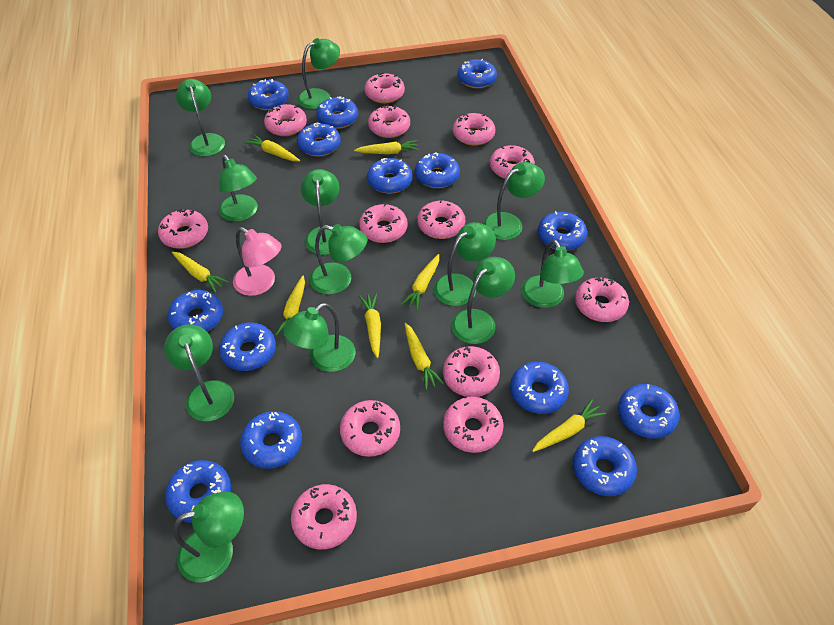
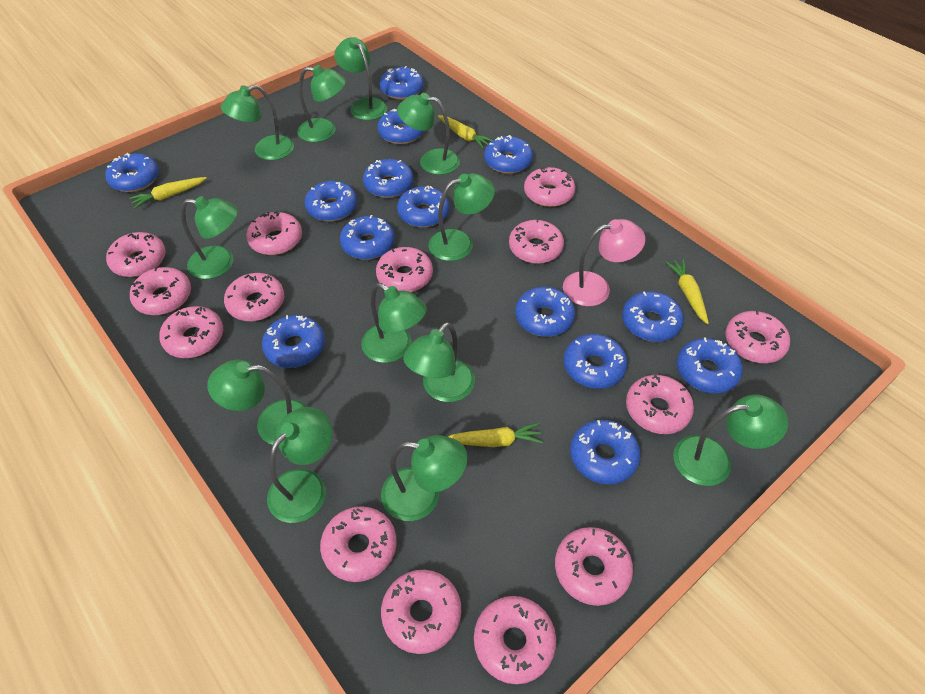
pink donut: [158,209,208,249] [264,104,307,136] [291,484,357,549] [340,400,400,457] [359,203,408,243] [365,73,405,103] [368,105,410,138] [417,200,465,239] [443,346,500,397] [443,397,504,453] [453,113,495,146] [490,145,535,179] [575,277,629,322] = 13 -> [106,232,166,277] [130,267,191,315] [159,306,223,358] [224,273,284,321] [246,211,302,255] [320,506,397,582] [376,247,433,292] [381,570,461,654] [474,596,556,684] [509,219,564,264] [524,167,576,207] [555,527,633,606] [626,375,694,434] [725,310,790,363] = 14
yellow carrot: [172,251,228,293] [245,135,300,161] [275,276,305,337] [354,140,419,154] [359,293,381,358] [401,254,439,310] [405,323,444,390] [532,399,606,452] = 8 -> [129,177,207,209] [438,115,493,149] [448,423,543,447] [665,259,709,324] = 4

